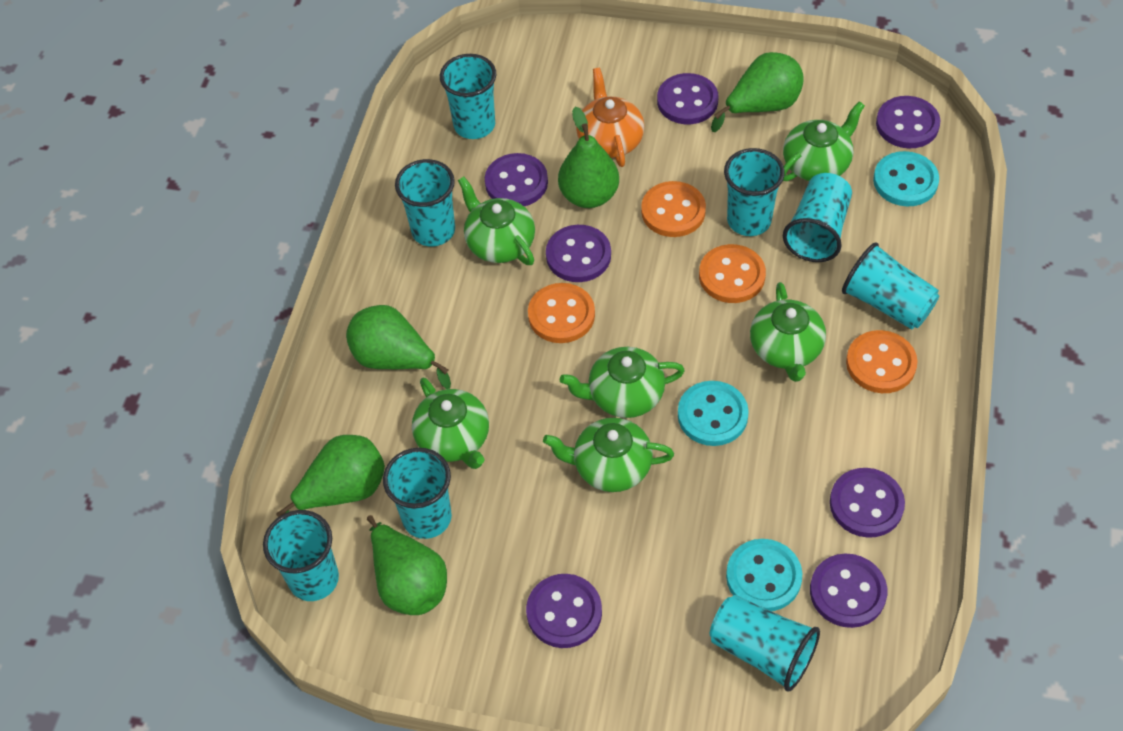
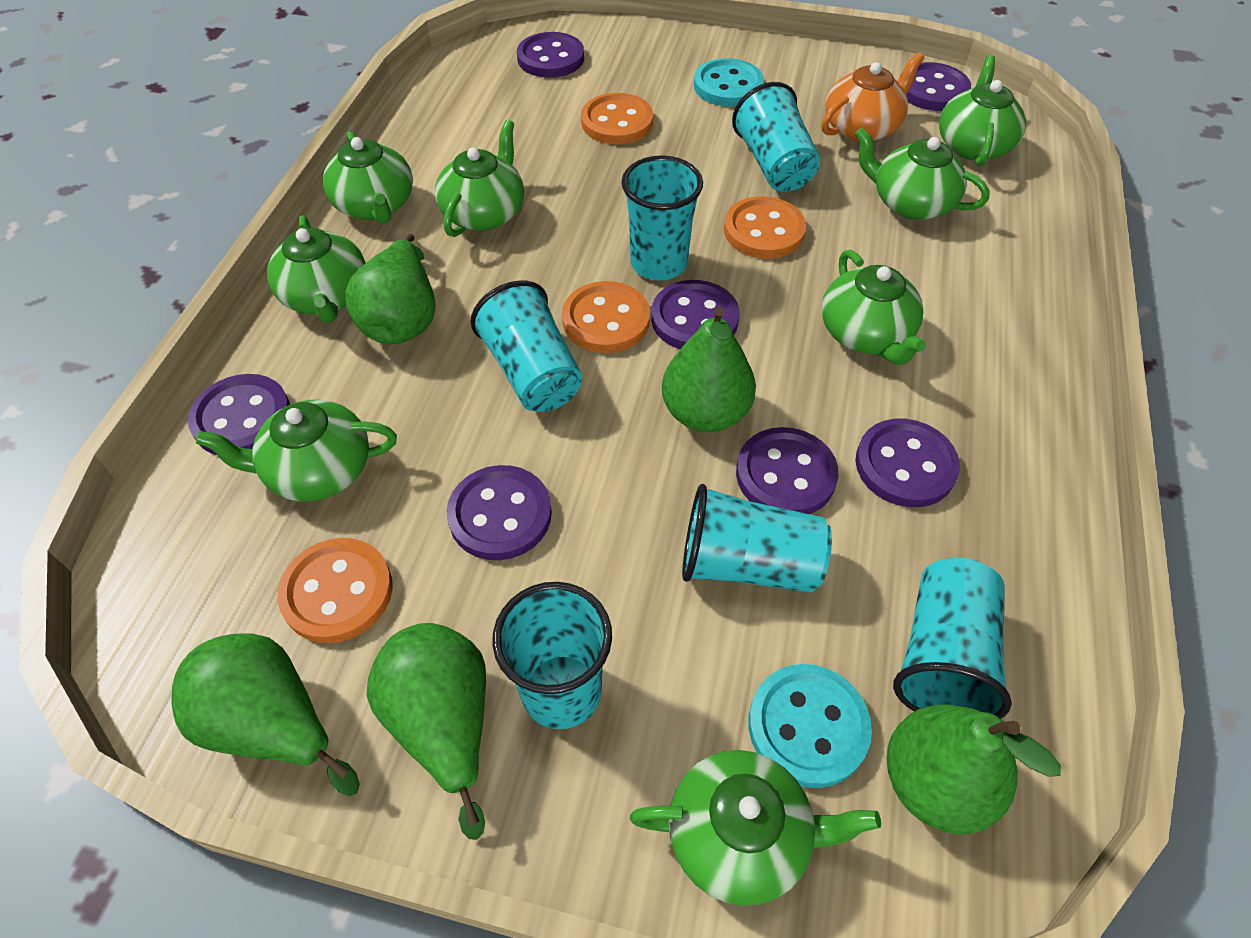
green teapot: [412,378,489,469] [458,177,535,265] [543,418,674,492] [560,347,685,418] [750,282,826,382] [783,101,865,181] = 6 -> [196,400,397,502] [267,215,365,323] [323,132,413,224] [435,120,524,237] [630,750,881,906] [822,250,926,365] [855,127,990,220] [939,56,1026,166] = 8
turquoise button: [678,381,749,446] [726,539,802,611] [873,151,939,206] = 3 -> [694,58,764,107] [748,664,872,788] = 2
turquoise cup: [263,510,339,601] [383,448,452,539] [395,159,455,246] [440,54,496,139] [710,595,820,692] [724,148,785,236] [783,173,852,262] [842,242,940,330] = 8 -> [470,281,582,412] [492,582,612,729] [621,155,703,280] [682,484,832,593] [732,82,820,192] [893,558,1012,719] = 6

